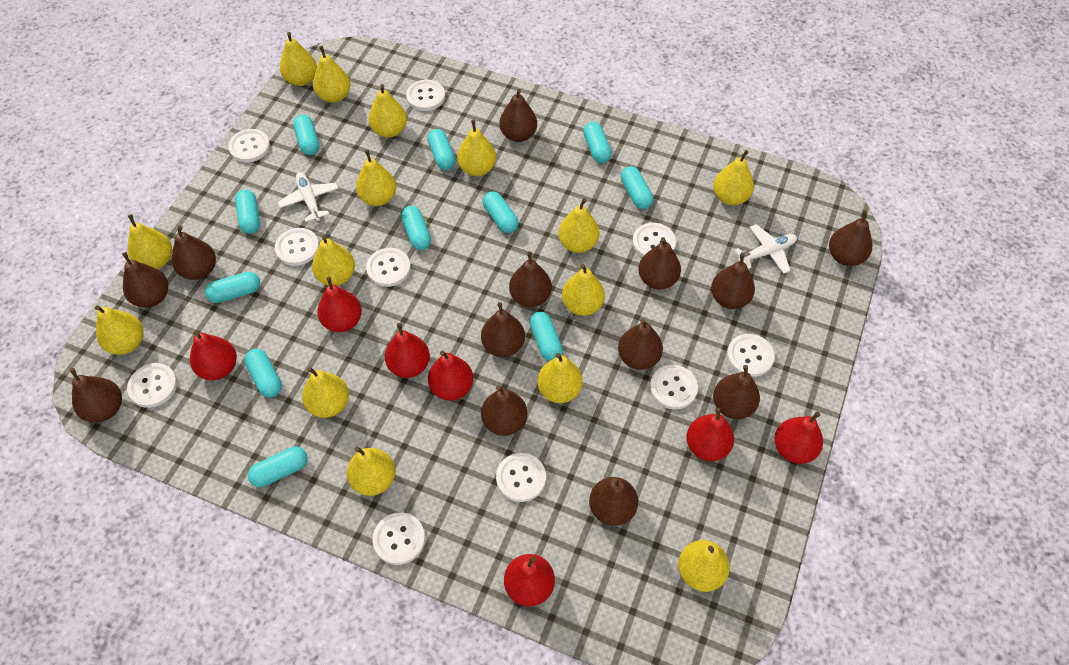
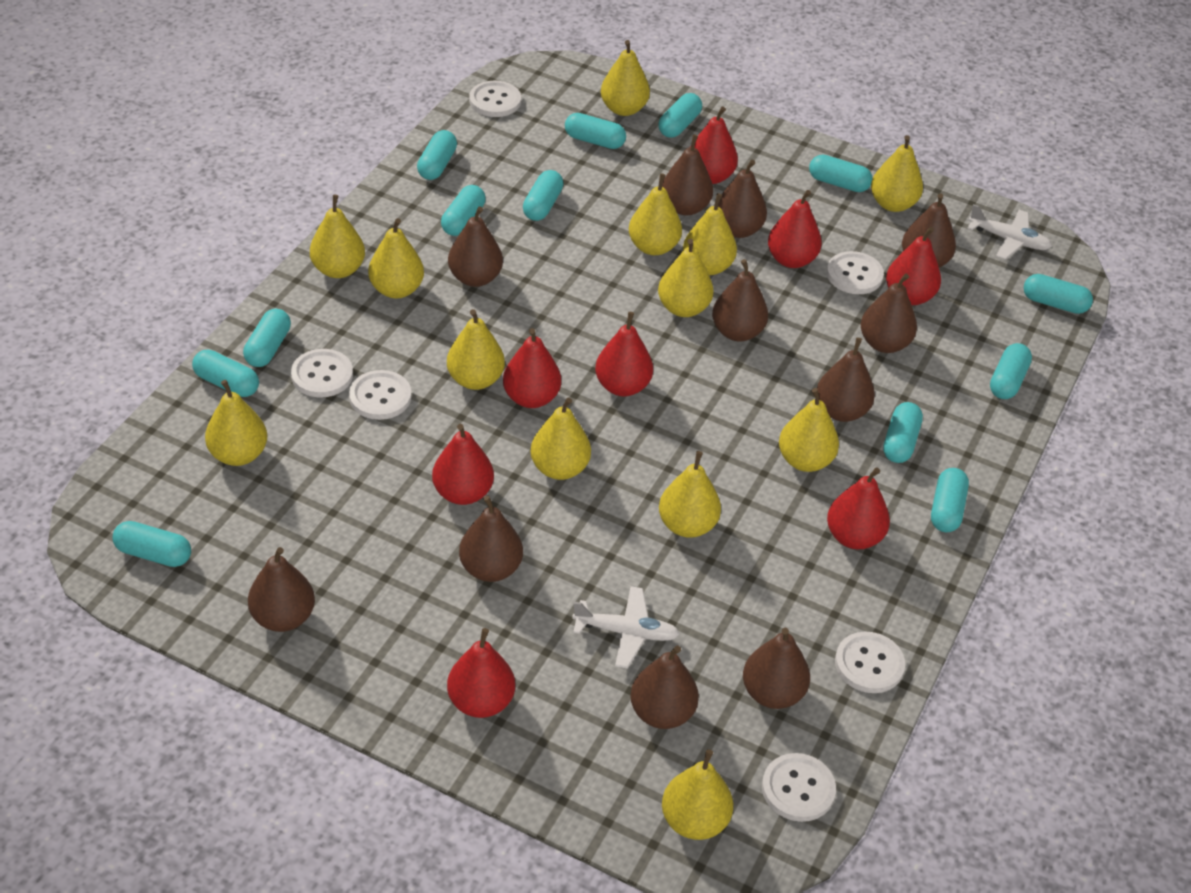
brown pear: [69,368,122,423] [122,252,168,308] [172,225,216,280] [481,302,525,357] [481,385,527,436] [499,89,537,142] [509,251,552,307] [589,477,638,526] [618,319,663,370] [638,237,681,289] [711,253,755,309] [713,365,760,419] [829,210,872,266] = 13 -> [248,547,315,632] [448,206,503,287] [459,496,523,582] [630,645,699,729] [662,134,713,215] [712,259,768,341] [718,160,767,238] [743,628,810,709] [817,337,875,422] [861,274,917,353] [902,193,956,268] = 11
red pear: [190,331,237,380] [317,277,362,332] [385,323,430,378] [428,351,473,400] [504,554,555,606] [686,408,734,461] [774,412,823,464] = 7 -> [432,424,494,505] [447,628,515,718] [503,328,561,408] [595,312,653,396] [694,106,738,184] [768,190,822,268] [827,467,890,549] [886,227,941,305] = 8
turquoise capsule: [205,272,260,303] [235,189,260,234] [244,349,282,398] [248,447,308,487] [293,114,319,155] [401,206,431,250] [428,129,456,170] [483,191,519,233] [530,312,563,361] [583,122,612,163] [621,166,653,209] = 11 -> [113,521,191,567] [192,350,259,397] [243,309,291,367] [417,130,457,180] [441,185,486,236] [523,170,563,221] [565,113,626,149] [658,93,702,138] [809,154,873,192] [883,402,923,463] [931,468,969,532] [990,343,1032,399] [1024,274,1093,314] = 13
white button: [127,363,177,408] [228,129,270,162] [275,228,319,266] [366,248,411,287] [373,513,425,565] [406,80,445,111] [496,453,546,502] [632,223,676,257] [650,365,698,410] [727,334,775,377] = 10 -> [291,349,353,397] [349,370,411,420] [469,81,521,117] [762,753,836,822] [827,251,884,294] [835,632,905,693] = 6
yellow pear: [95,305,144,355] [128,214,172,269] [280,32,317,86] [302,367,349,418] [312,235,355,286] [313,46,350,103] [347,447,396,496] [356,150,396,206] [369,84,407,138] [457,120,496,176] [537,353,583,403] [558,198,599,253] [562,264,605,316] [678,540,730,592] [713,150,754,205] = 15 -> [205,380,267,466] [310,195,365,278] [368,218,424,298] [447,309,505,390] [530,398,591,480] [601,40,650,116] [629,173,682,255] [658,239,713,317] [659,451,721,538] [662,749,733,840] [683,193,737,275] [779,388,839,472] [871,135,923,212] = 13

